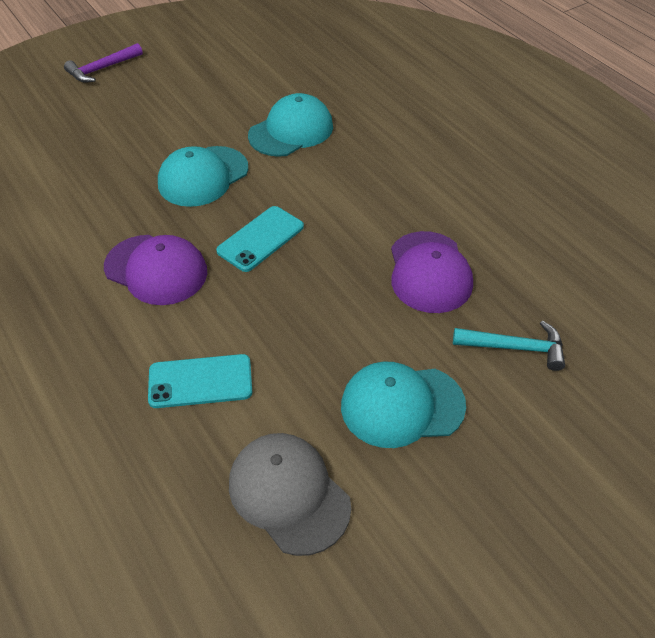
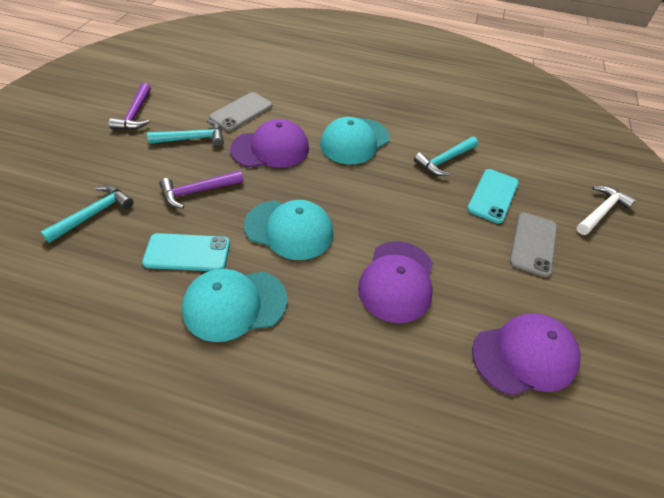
grey cap: [229,433,351,556] = 1 -> none = 0
grey phone: none = 0 -> [209,92,272,131] [509,213,557,277] = 2
purple cap: [104,235,207,305] [391,231,473,313] = 2 -> [230,119,309,168] [358,241,433,323] [472,313,581,396] = 3
purple hammer: [64,43,143,83] = 1 -> [109,83,151,130] [159,170,243,209] = 2
turquoise hammer: [453,320,565,371] = 1 -> [41,185,133,243] [147,119,224,147] [414,137,478,176] = 3
white hammer: none = 0 -> [577,186,636,235] = 1

